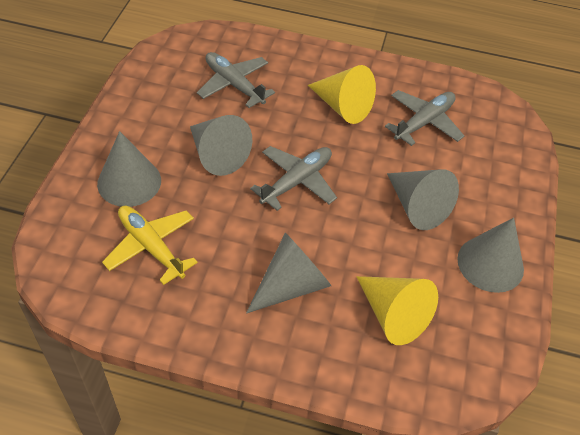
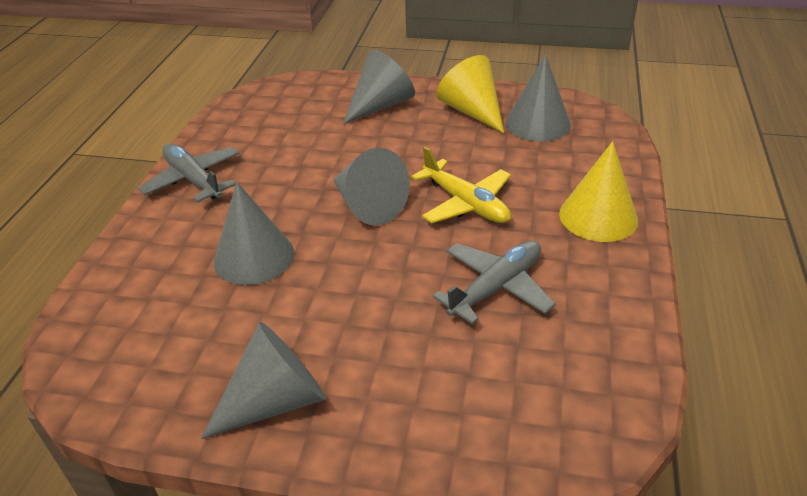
grey plane: [197,52,275,108] [250,146,337,211] [385,90,464,146] = 3 -> [138,143,240,203] [433,241,556,324] = 2

